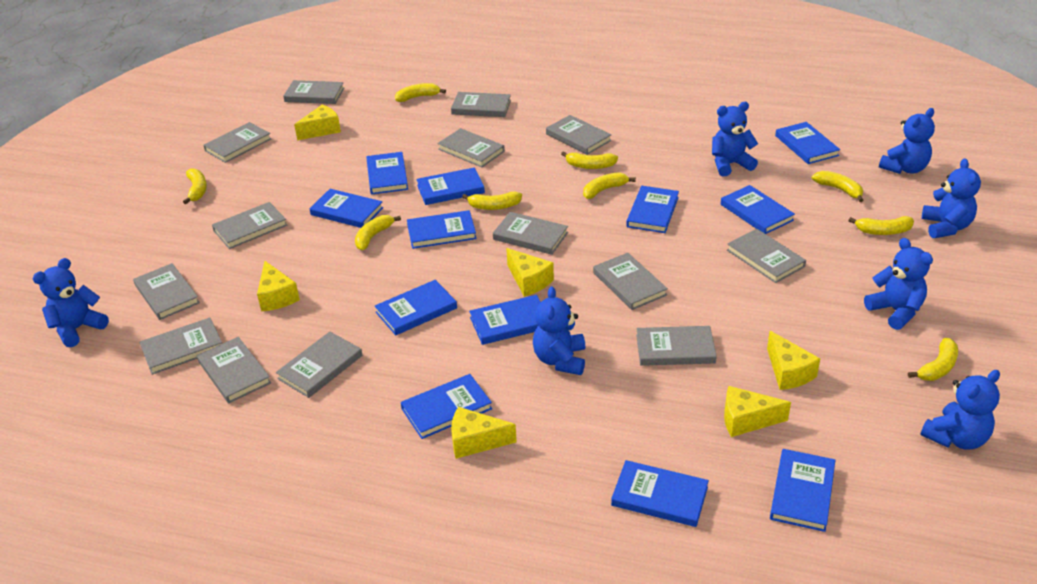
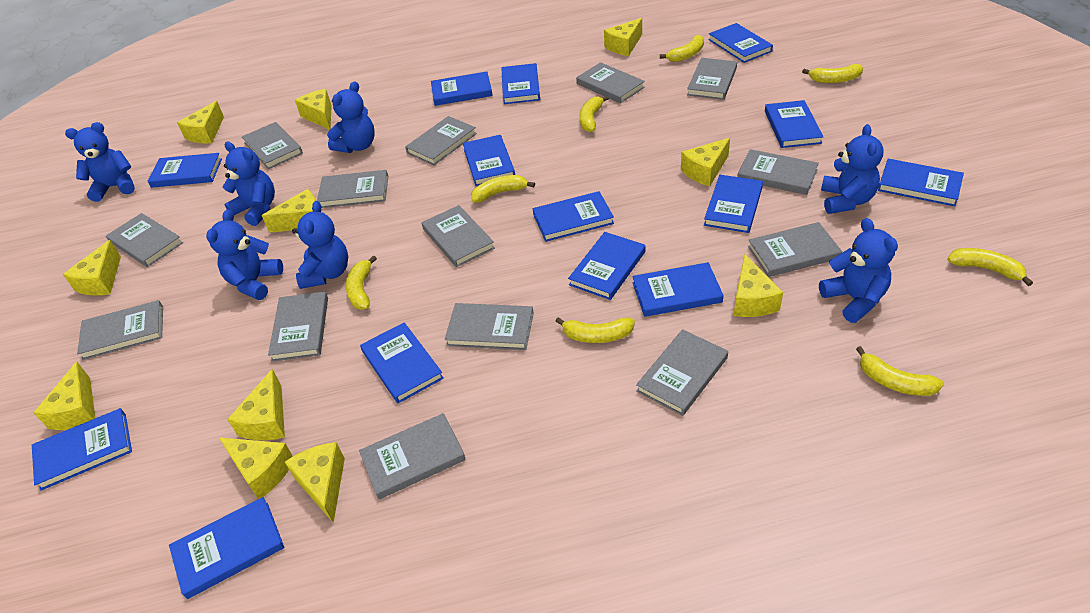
blue book: [309,189,383,228] [366,152,408,194] [375,280,457,335] [401,374,492,439] [407,210,476,249] [416,167,485,205] [469,295,540,345] [611,460,709,527] [626,186,679,233] [721,185,795,234] [770,449,835,532] [775,122,840,164] = 12 -> [32,408,132,491] [148,153,222,188] [169,497,284,599] [360,322,444,403] [431,71,493,106] [463,135,515,186] [501,63,540,104] [533,191,614,242] [568,232,646,300] [632,262,724,317] [704,175,763,233] [708,23,773,63] [765,100,824,148] [878,159,964,206] = 14
yellow banana: [183,168,207,204] [355,215,401,250] [395,83,446,102] [462,192,522,210] [561,151,618,169] [583,172,636,199] [812,171,863,202] [848,216,914,235] [908,338,958,381] = 9 -> [346,255,377,310] [471,175,535,202] [556,317,635,343] [579,96,609,132] [660,35,704,62] [802,64,863,83] [856,346,944,396] [947,248,1033,286] = 8
yellow cheese: [257,261,300,312] [294,105,341,140] [451,407,517,459] [506,248,554,297] [724,386,791,437] [767,331,820,390] = 6 -> [34,362,95,430] [63,240,121,295] [177,101,224,143] [219,437,293,499] [227,369,285,440] [262,189,316,233] [285,442,345,523] [295,89,332,130] [604,18,642,56] [681,138,730,186] [734,254,783,317] = 11

